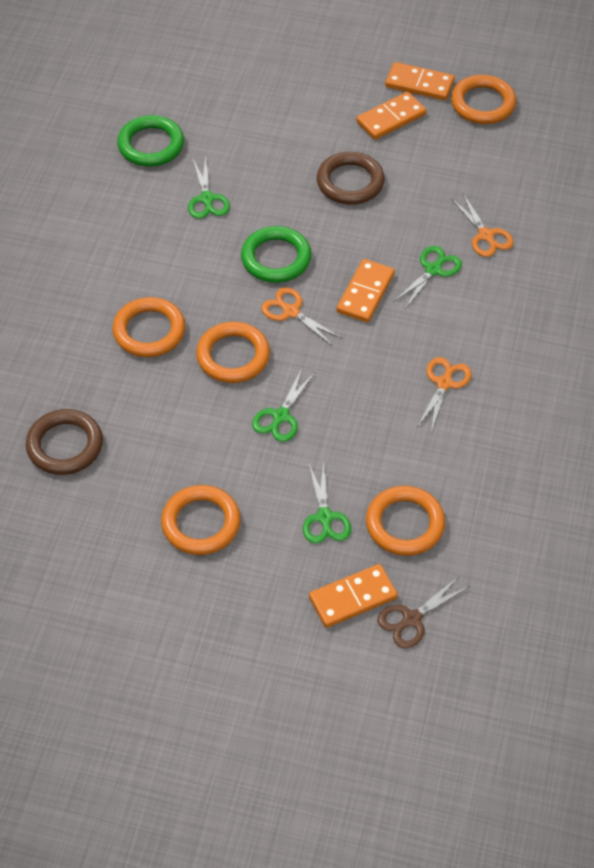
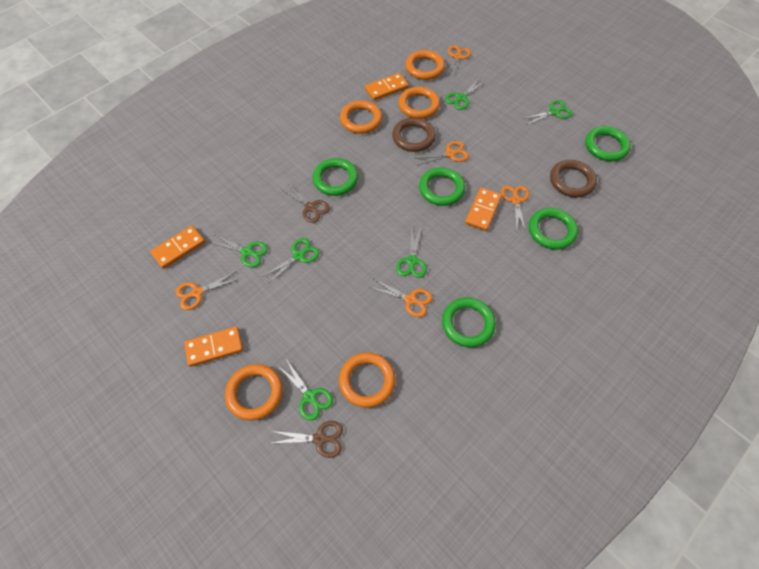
brown scissors: [377,576,470,648] = 1 -> [271,421,343,458] [281,183,330,223] = 2
green ring: [117,115,184,167] [241,226,312,283] = 2 -> [312,158,358,196] [419,167,465,206] [442,297,496,347] [529,208,578,250] [585,126,631,161] = 5
green scissors: [188,157,230,219] [252,369,315,442] [303,461,351,544] [394,246,462,309] = 4 -> [209,234,268,267] [262,238,320,284] [278,359,333,421] [396,227,427,278] [445,79,486,110] [523,100,573,125] = 6
orange scissors: [261,287,341,346] [417,357,472,432] [451,194,514,257] = 3 -> [175,271,240,310] [369,279,433,317] [414,141,469,166] [445,45,471,79] [501,186,529,232] = 5

